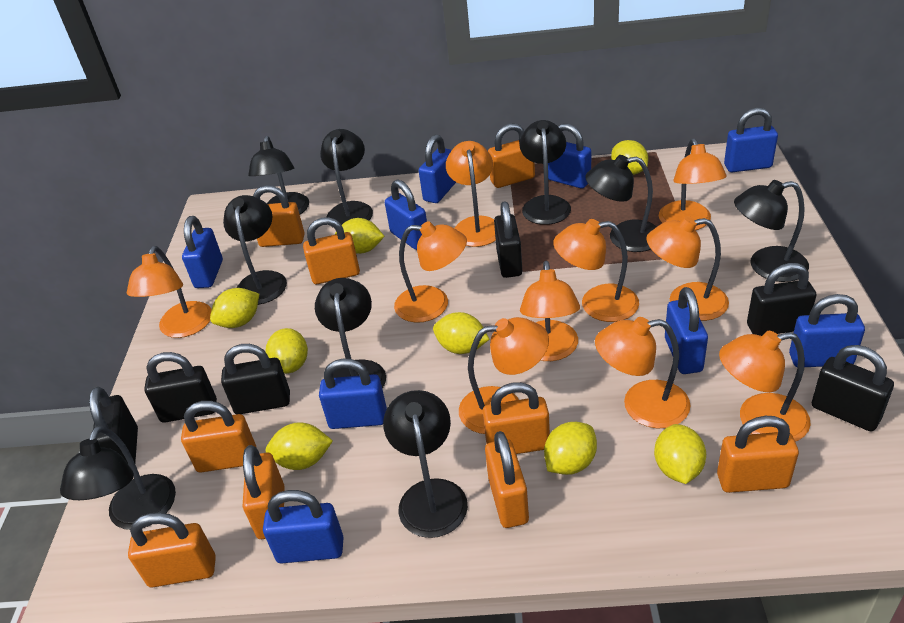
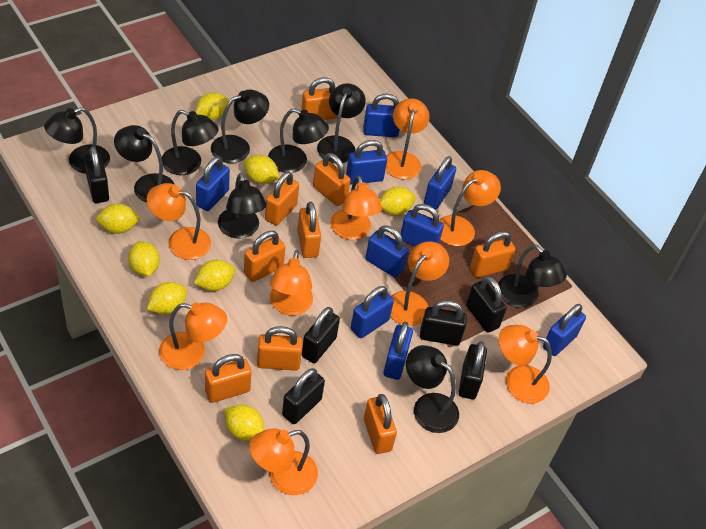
orange lamp: [127,246,212,338] [394,221,467,323] [446,141,496,247] [459,317,549,434] [520,261,580,361] [553,219,639,322] [595,317,691,428] [646,216,729,321] [659,138,727,230] [719,331,811,442] = 10 -> [147,183,211,260] [159,302,227,370] [249,428,318,495] [270,250,313,315] [330,175,382,240] [386,98,429,179] [390,241,449,326] [439,170,501,246] [499,325,552,403] = 9

